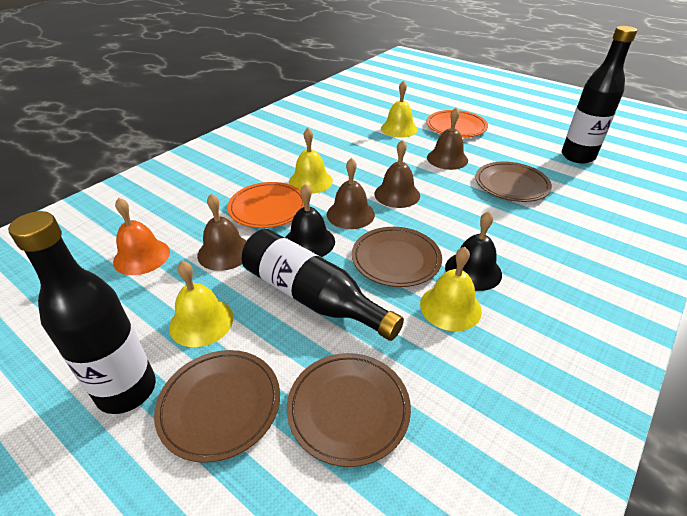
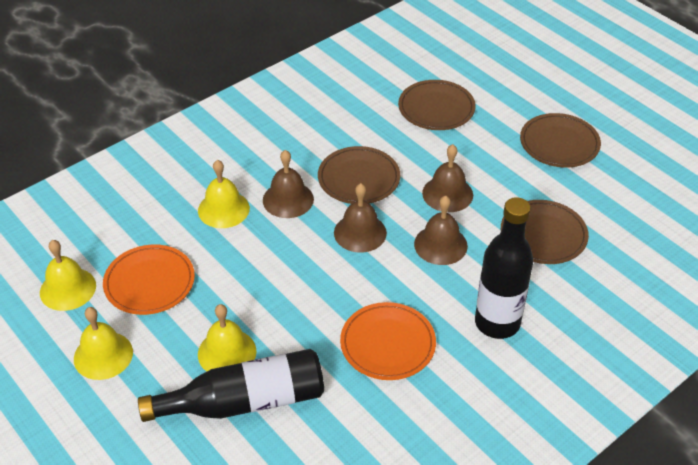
black bell: [285,184,335,257] [445,211,502,291] = 2 -> none = 0
black bottle: [8,211,156,414] [242,229,404,341] [562,26,637,164] = 3 -> [138,349,324,422] [475,197,533,339] = 2
orange bell: [113,198,170,275] = 1 -> none = 0

